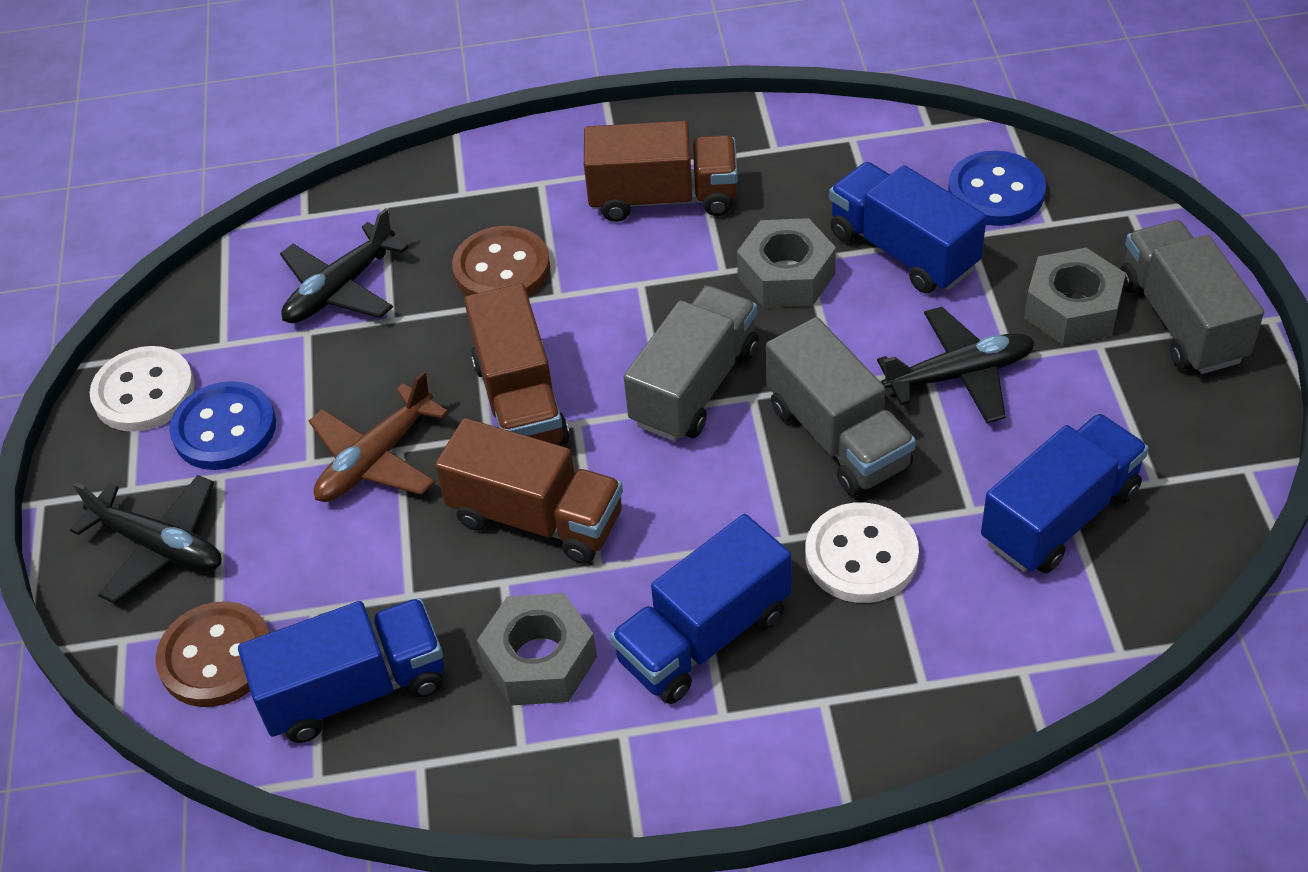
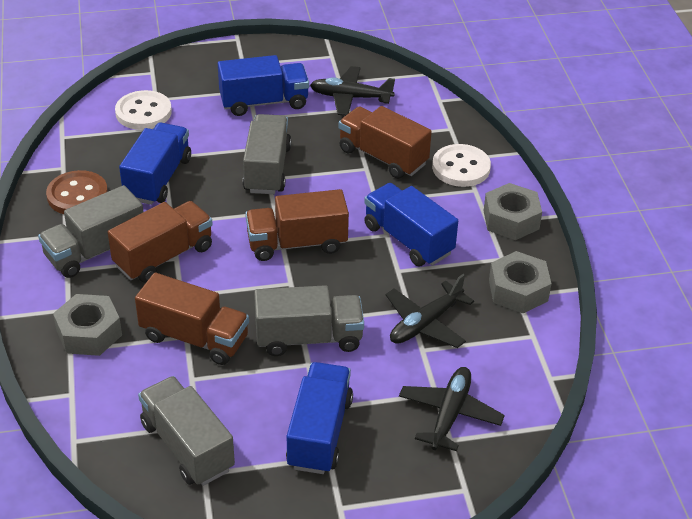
blue button: [170,381,276,470] [948,151,1046,226] = 2 -> none = 0
brown button: [155,601,270,707] [452,226,550,296] = 2 -> [46,170,108,214] = 1
brown plane: [309,371,449,502] = 1 -> none = 0
brown truck: [435,418,623,564] [464,283,570,445] [584,121,738,222] = 3 -> [108,201,213,283] [135,273,249,365] [245,189,349,261] [338,106,432,179] = 4
grey truck: [624,286,759,441] [766,317,916,496] [1120,220,1264,374] = 3 -> [38,185,143,278] [138,376,235,486] [243,114,291,194] [254,285,364,356] = 4

